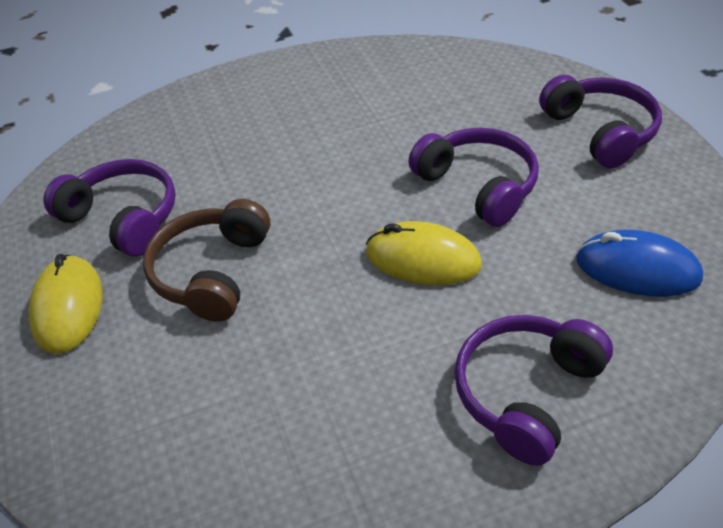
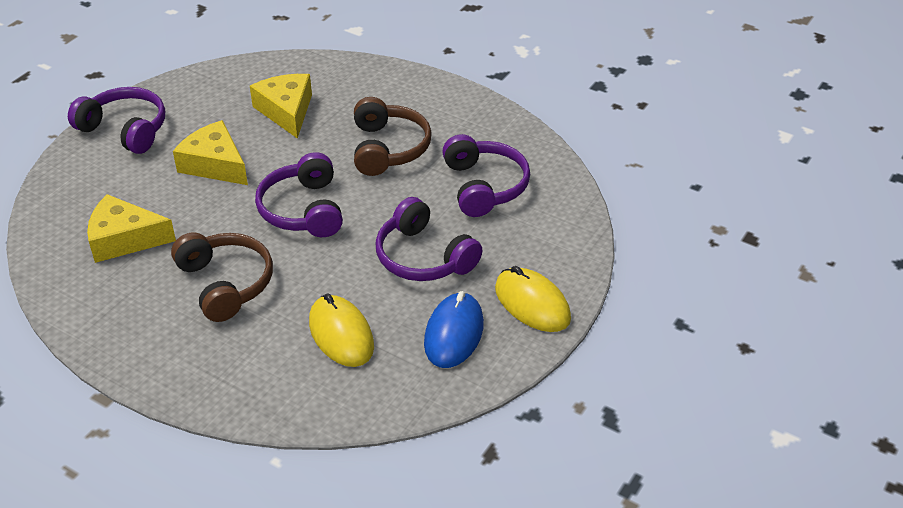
brown headphones: [143,199,270,322] = 1 -> [171,233,273,322] [354,97,432,176] = 2
yellow cheese: none = 0 -> [87,194,176,263] [173,120,248,185] [250,74,312,139] = 3

